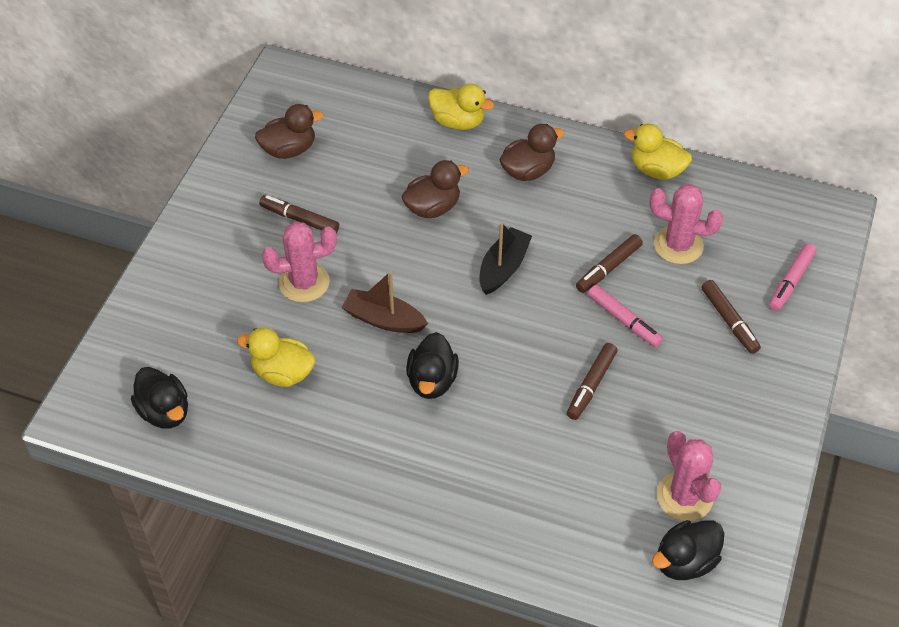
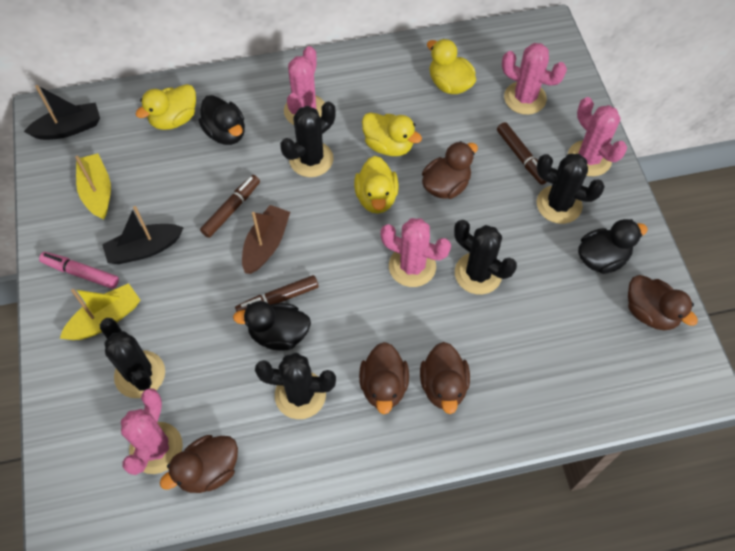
black boat: [479,223,532,295] = 1 -> [24,85,100,140] [102,206,184,264] = 2
black cactus: none = 0 -> [100,318,165,398] [255,353,336,419] [280,102,336,177] [454,220,517,294] [536,154,605,224] = 5
brown duck: [255,104,324,159] [401,160,469,218] [500,124,564,181] = 3 -> [160,435,238,493] [359,342,409,414] [420,342,470,414] [422,141,478,199] [628,275,698,330] = 5
brown marker: [259,195,339,233] [567,343,618,420] [576,234,643,293] [702,280,761,354] = 4 -> [200,175,260,238] [235,275,319,312] [497,122,547,185] = 3
pink cactus: [262,222,337,302] [649,184,723,264] [657,431,721,521] = 3 -> [121,388,183,475] [284,46,325,125] [380,218,451,287] [502,43,567,115] [568,97,627,176] = 5
pink marker: [588,285,663,347] [769,243,817,311] = 2 -> [39,252,119,289] = 1
yellow boat: none = 0 -> [60,283,140,340] [75,153,111,219] = 2
yellow duck: [237,327,315,387] [428,84,494,130] [624,124,692,180] = 3 -> [136,84,196,130] [354,156,399,214] [362,112,422,156] [427,39,476,94] = 4

